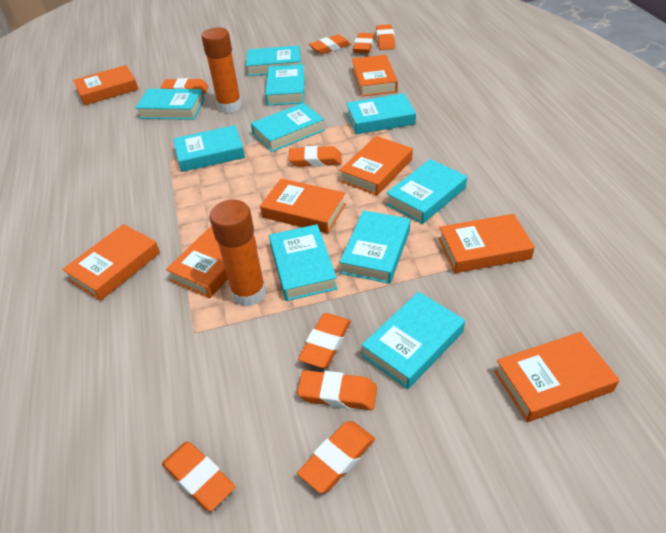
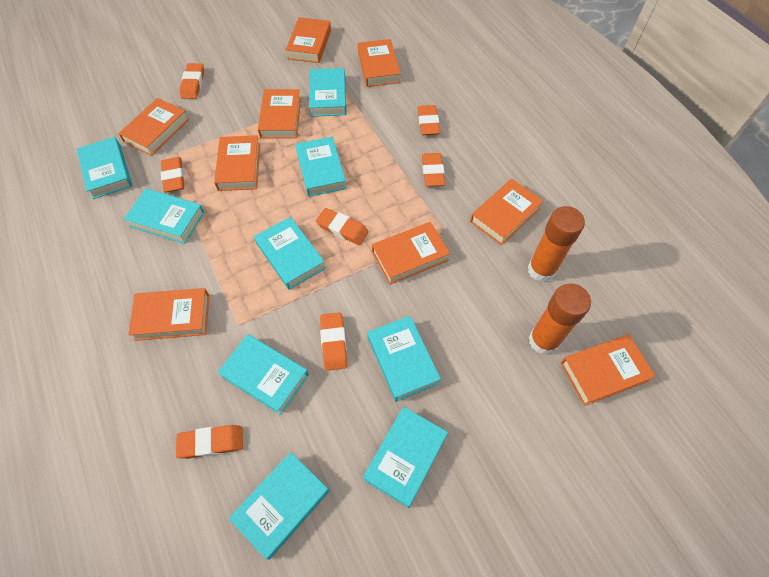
orange book: [62,224,160,301] [73,65,138,105] [166,225,257,299] [260,179,346,234] [339,136,413,196] [352,55,398,97] [438,214,535,273] [494,332,620,422] = 8 -> [118,98,189,156] [128,288,209,341] [214,135,260,191] [258,89,301,139] [286,17,331,63] [358,39,401,87] [372,222,450,285] [470,179,543,246] [561,334,656,406] = 9
orange eraser: [161,78,209,94] [162,442,235,512] [289,146,342,167] [297,370,377,410] [297,421,375,493] [298,313,351,368] [309,34,351,54] [353,33,375,53] [376,24,395,50] = 9 -> [161,157,184,192] [176,425,243,459] [179,63,204,99] [316,208,369,245] [320,312,347,371] [418,105,440,135] [422,153,445,186] = 7
turquoise book: [135,89,204,120] [173,125,245,172] [246,45,301,76] [251,103,325,152] [265,64,305,106] [269,224,338,301] [340,210,410,284] [346,93,416,134] [361,292,465,389] [386,159,467,224] = 10 -> [77,137,132,199] [124,188,205,244] [218,334,309,415] [229,452,329,560] [254,217,326,290] [295,137,347,197] [309,68,347,117] [363,407,448,508] [368,316,441,402] = 9

